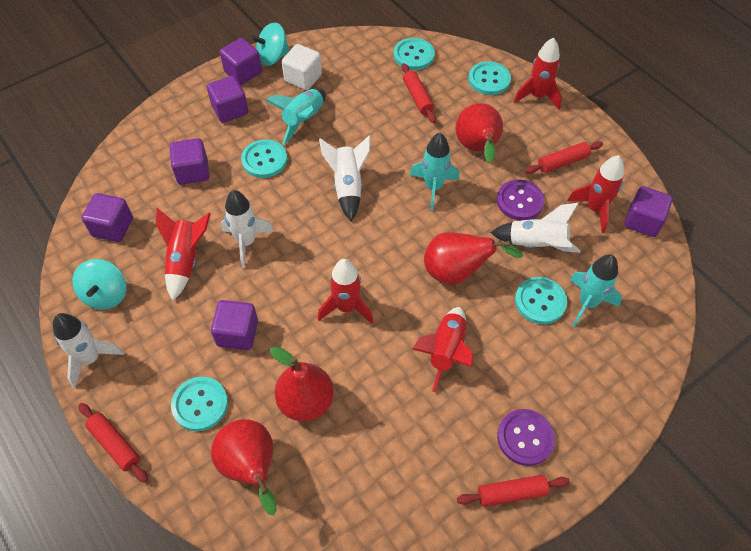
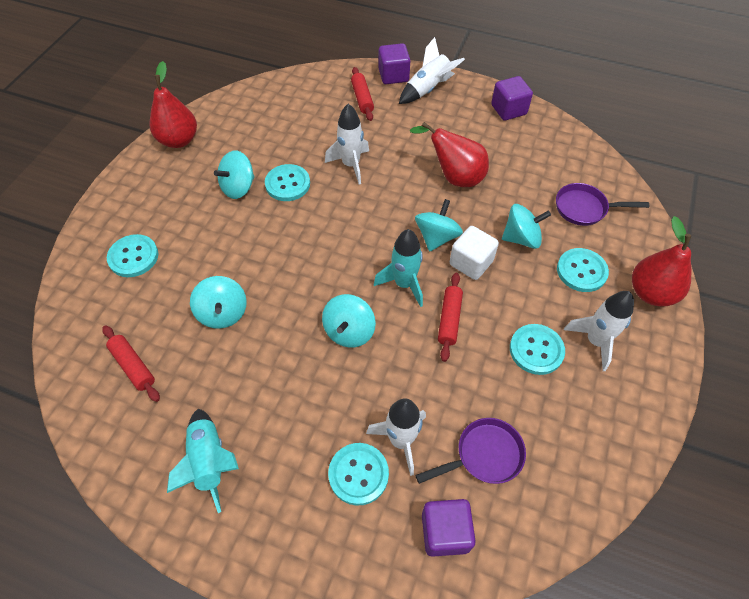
purple button: [497,180,545,220] [497,409,555,466] = 2 -> none = 0
purple cube: [82,193,133,242] [170,138,209,185] [207,76,248,123] [211,300,258,350] [220,38,262,85] [625,186,673,237] = 6 -> [378,43,410,84] [422,499,476,557] [491,76,533,121] = 3
purple pan: none = 0 -> [415,418,526,484] [556,183,649,226] = 2
red pear: [211,419,277,515] [270,346,334,422] [424,232,523,285] [455,103,503,163] = 4 -> [149,61,197,148] [410,122,489,187] [632,216,691,306] = 3
red rocket: [156,208,211,301] [318,259,374,324] [412,307,473,392] [513,37,562,110] [567,155,624,233] = 5 -> none = 0
red rolling pin: [78,403,148,483] [402,63,436,123] [457,475,570,507] [525,141,603,174] = 4 -> [103,325,160,402] [351,67,374,121] [438,273,463,362] = 3
turquoise rocket: [265,88,326,145] [409,133,459,211] [569,254,622,327] = 3 -> [167,408,239,513] [374,229,423,307] = 2
turquoise spinning top: [72,259,126,310] [251,23,290,66] = 2 -> [190,276,247,329] [214,150,255,199] [322,294,376,348] [415,199,463,252] [502,204,551,249] = 5

